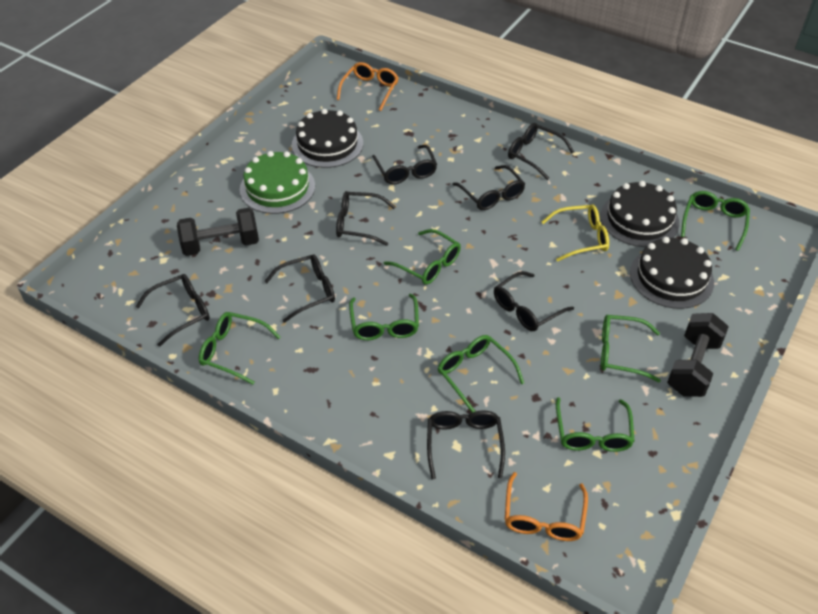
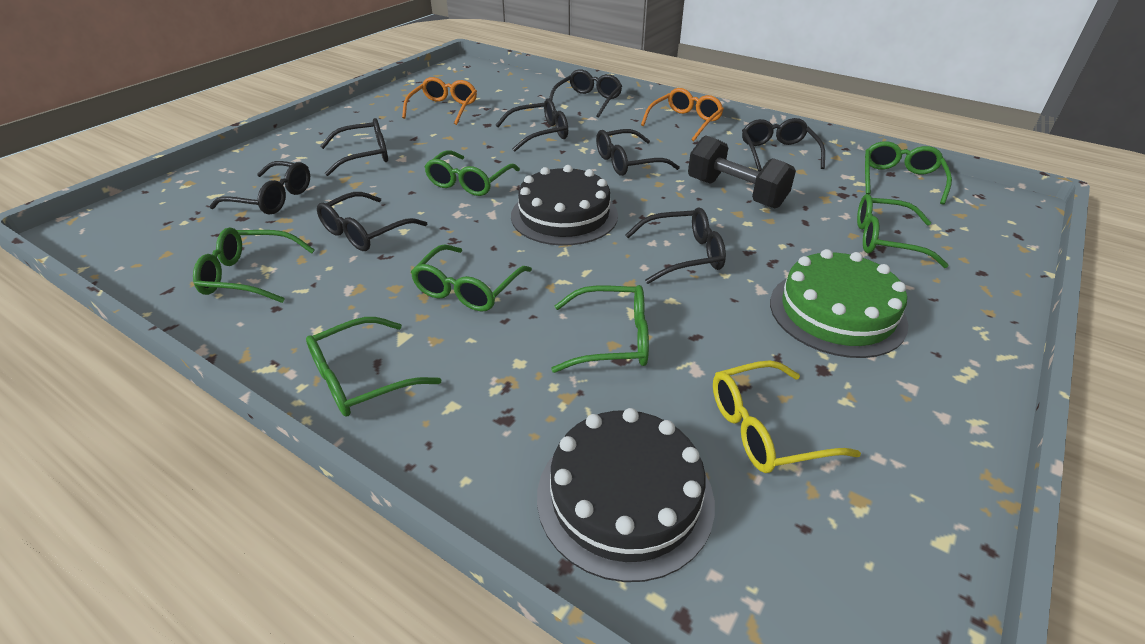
black cake: [292,109,363,168] [600,181,679,247] [630,237,714,309] = 3 -> [511,165,618,246] [537,408,715,582] = 2
black dumbbell: [177,208,259,256] [667,313,729,397] = 2 -> [688,135,796,208] = 1

